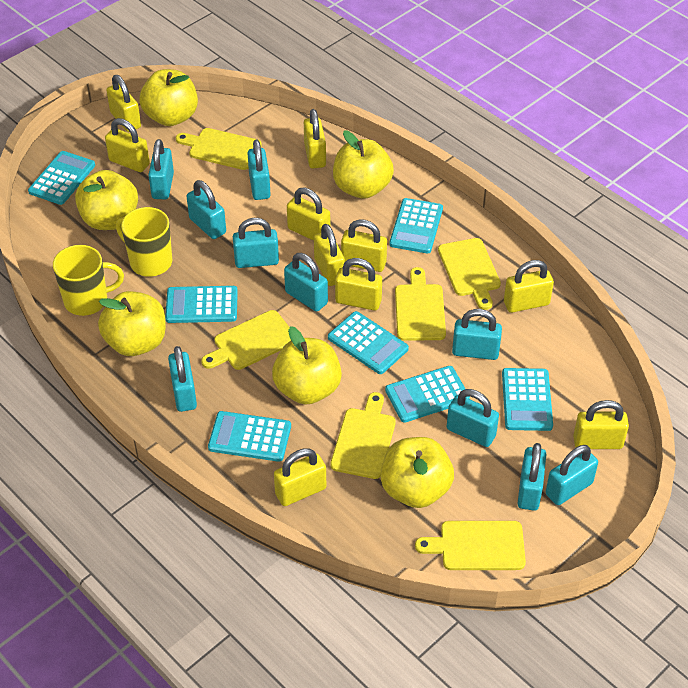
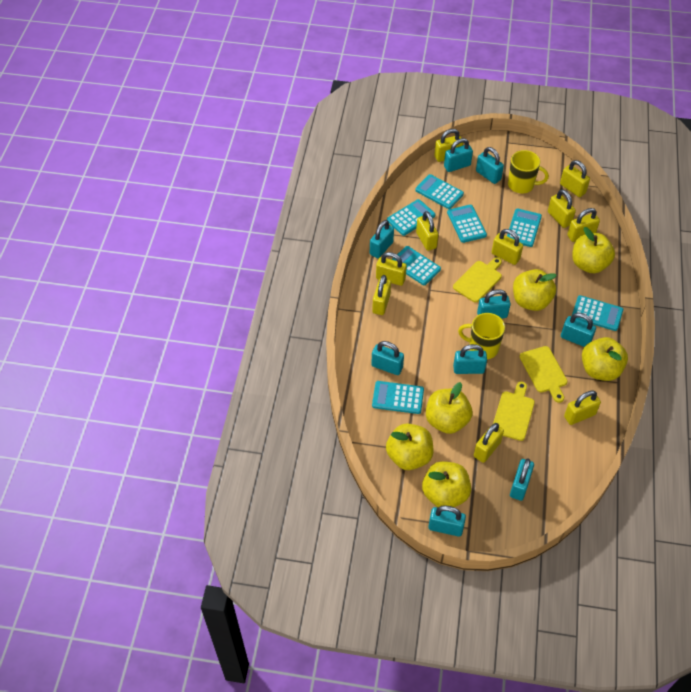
turquoise padlock: [148,139,174,199] [168,346,197,412] [187,180,226,239] [233,218,279,268] [248,140,271,200] [284,253,328,312] [447,389,499,447] [452,309,502,360] [517,443,547,511] [546,445,598,505] = 10 -> [370,220,394,258] [371,341,404,375] [428,505,466,537] [444,138,473,172] [453,344,487,374] [476,147,504,184] [477,289,511,319] [510,458,534,501] [561,313,596,347] = 9
yellow cutting board: [176,128,262,170] [201,310,291,370] [330,392,396,479] [395,267,446,341] [415,521,526,570] [438,238,501,310] = 6 -> [453,257,502,303] [493,382,535,441] [520,346,568,403] = 3

